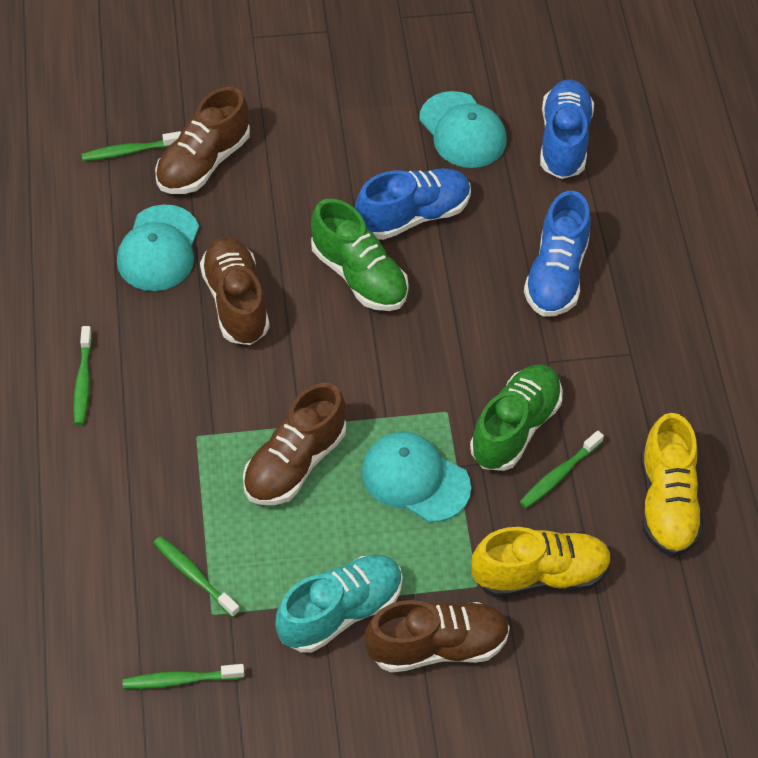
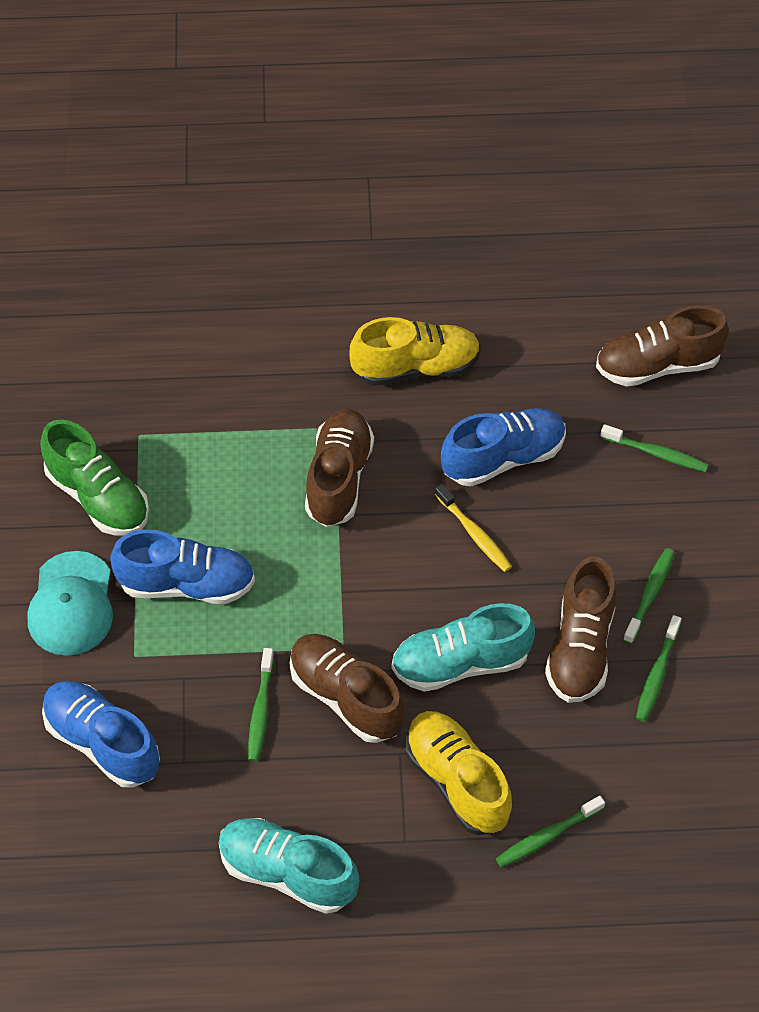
green shoe: [311,199,409,311] [470,364,563,471] = 2 -> [40,420,149,536] = 1
turquoise cap: [117,204,199,291] [362,432,471,522] [419,91,507,168] = 3 -> [28,551,113,656] = 1
turquoise shoe: [276,555,403,653] = 1 -> [219,818,360,914] [391,603,535,692] = 2
yellow toothbrush: none = 0 -> [435,484,512,572] = 1

